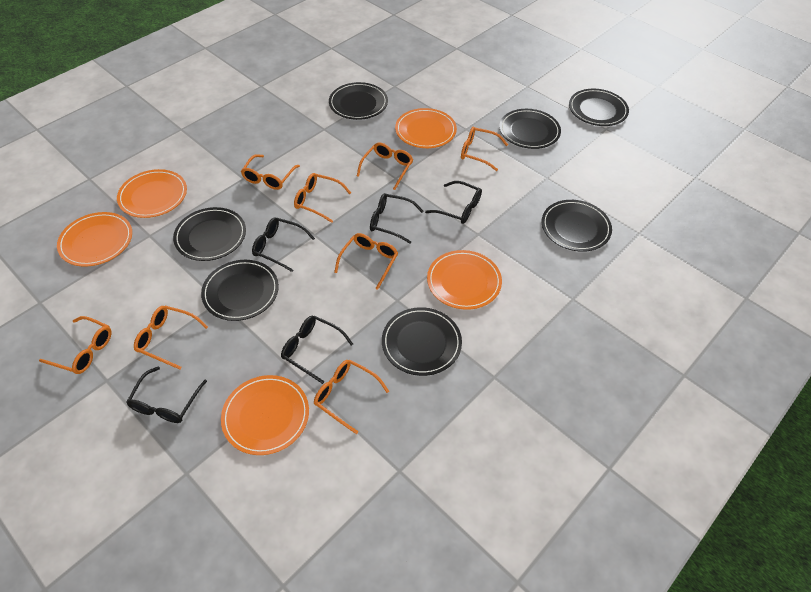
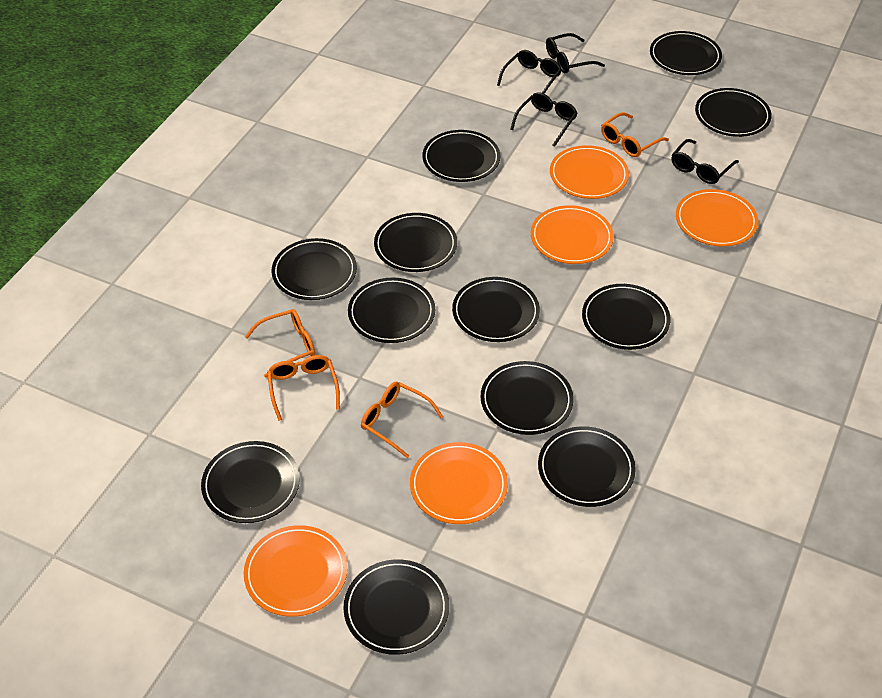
black glasses: [126,367,207,423] [252,217,315,272] [281,316,353,384] [370,193,423,244] [425,181,482,224] = 5 -> [497,50,562,94] [510,92,578,147] [546,33,605,73] [672,139,739,184] = 4
black plate: [173,207,246,261] [201,260,279,321] [329,82,388,120] [382,307,462,376] [499,109,561,149] [542,200,612,252] [569,89,629,126] = 7 -> [201,441,300,523] [272,238,357,300] [343,559,449,655] [348,278,435,343] [374,213,457,272] [422,130,500,182] [452,277,540,342] [480,361,574,435] [538,426,636,507] [582,284,670,350] [650,31,722,75] [695,88,772,137] = 12
orange glasses: [39,316,111,374] [134,306,208,369] [241,154,300,190] [294,173,351,223] [314,360,389,434] [334,233,398,290] [357,143,413,190] [461,127,508,171] = 8 -> [245,309,315,378] [267,355,340,421] [361,382,443,458] [601,112,669,157] = 4

